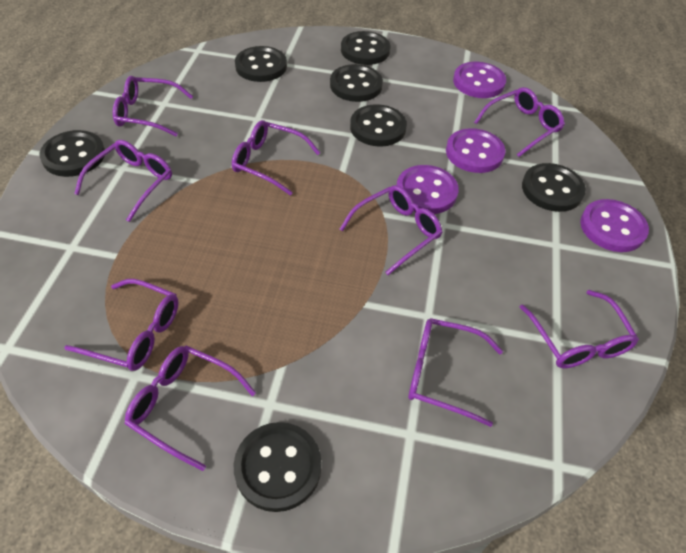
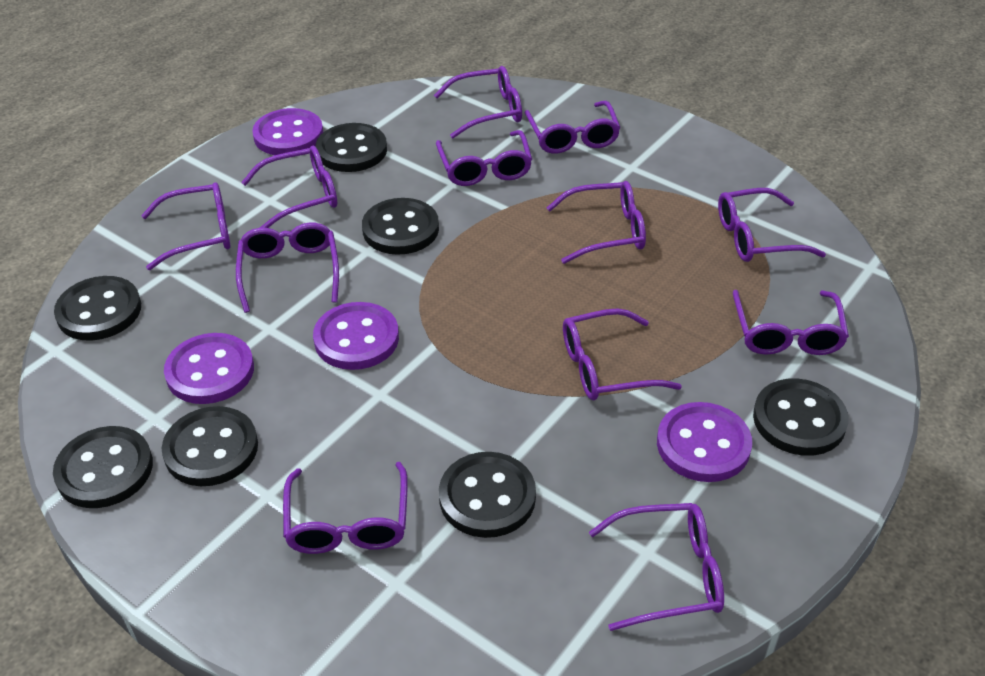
purple glasses: [64,279,179,371] [74,140,172,222] [113,76,193,136] [125,346,256,471] [232,120,320,196] [339,185,443,275] [408,318,503,427] [474,87,565,157] [520,290,639,368] = 9 -> [141,182,230,270] [236,223,339,313] [241,146,337,228] [283,462,408,554] [434,66,522,138] [436,130,532,186] [524,101,620,154] [547,181,646,264] [563,308,682,400] [589,503,724,631] [718,188,826,262] [733,290,849,355] = 12

